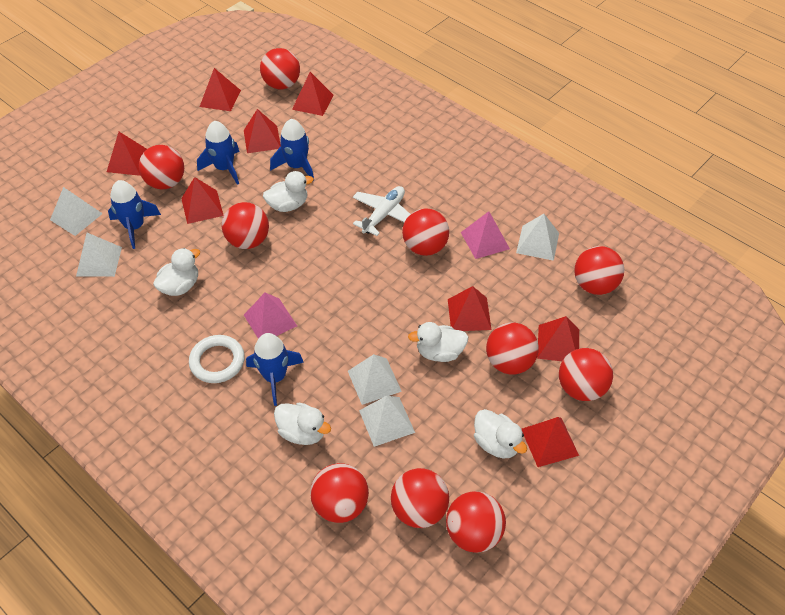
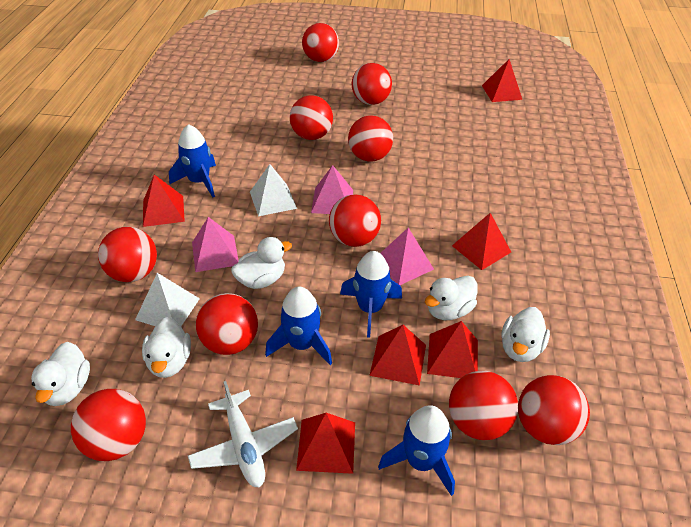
pink pyramid: [244,293,297,339] [461,211,510,259] = 2 -> [192,217,239,272] [311,165,353,214] [380,228,434,285] = 3
red pyramid: [107,132,147,176] [181,177,224,224] [200,68,241,111] [244,109,281,153] [292,72,334,116] [448,286,492,331] [522,417,579,467] [537,316,579,361] = 8 -> [143,175,185,227] [296,413,355,474] [369,325,426,386] [427,321,478,378] [452,213,511,270] [482,59,522,102] = 6
white pyramid: [50,187,103,236] [76,233,122,277] [348,354,402,405] [359,396,415,447] [516,214,559,261] = 5 -> [135,273,200,326] [250,164,297,216] = 2
white ring: [189,335,245,383] = 1 -> none = 0

